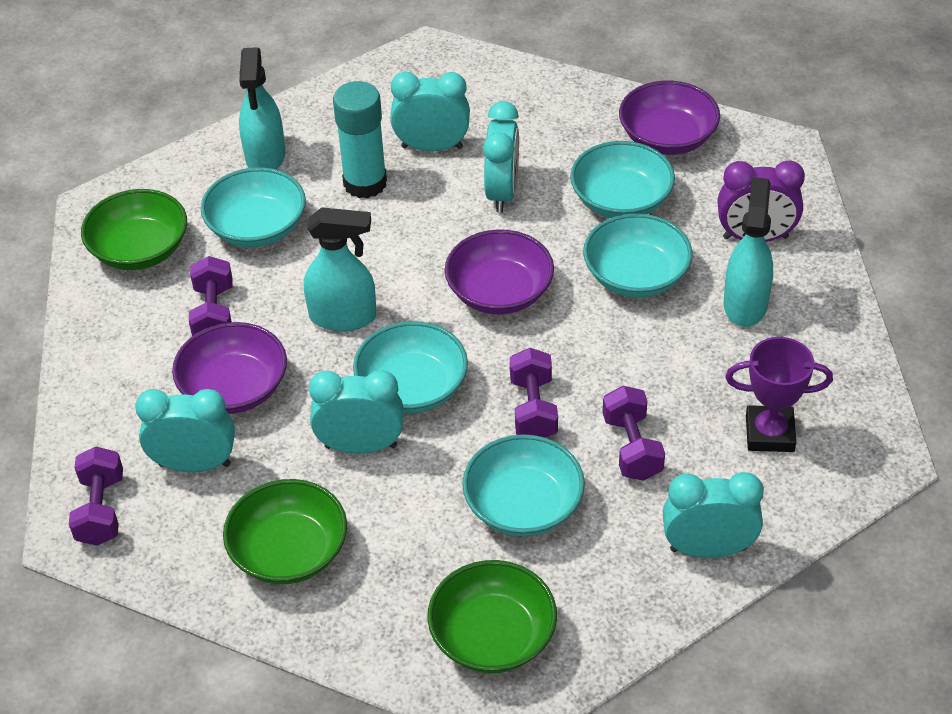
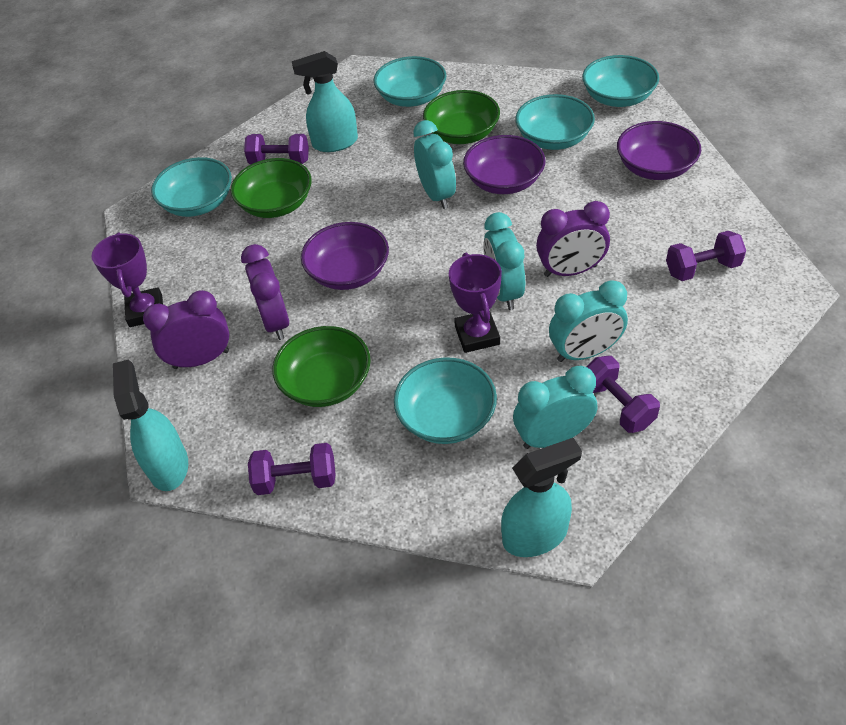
purple clock: [718,160,805,242] = 1 -> [143,290,229,369] [241,244,289,340] [536,201,610,277] = 3
purple trophy: [725,337,833,452] = 1 -> [92,232,163,327] [449,253,502,353] = 2
turquoise clock: [135,389,235,472] [309,370,404,454] [390,72,470,152] [483,101,519,213] [663,472,764,558] = 5 -> [413,120,456,209] [483,212,525,310] [513,365,597,449] [549,280,628,362] = 4
turquoise glue stick: [333,81,387,198] = 1 -> none = 0

